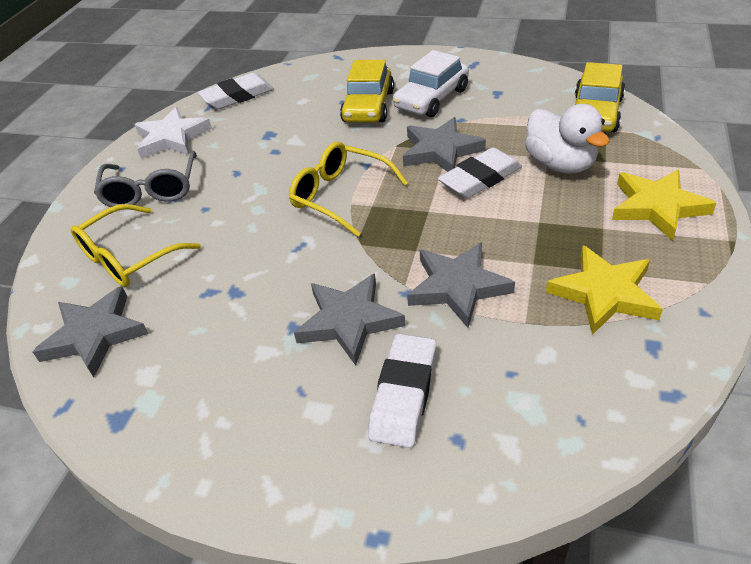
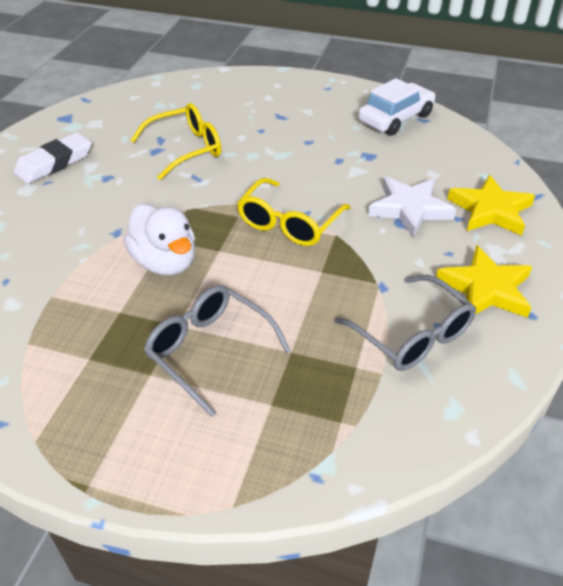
grey glasses: [94,151,197,207] = 1 -> [144,285,291,417] [334,275,476,371] = 2
grey star: [33,286,149,377] [294,273,406,366] [403,117,486,172] [407,242,515,328] = 4 -> none = 0
white eraser: [198,73,274,109] [368,334,437,448] [438,147,522,198] = 3 -> [14,132,92,183] = 1
yellow car: [340,60,394,123] [575,62,625,132] = 2 -> none = 0

